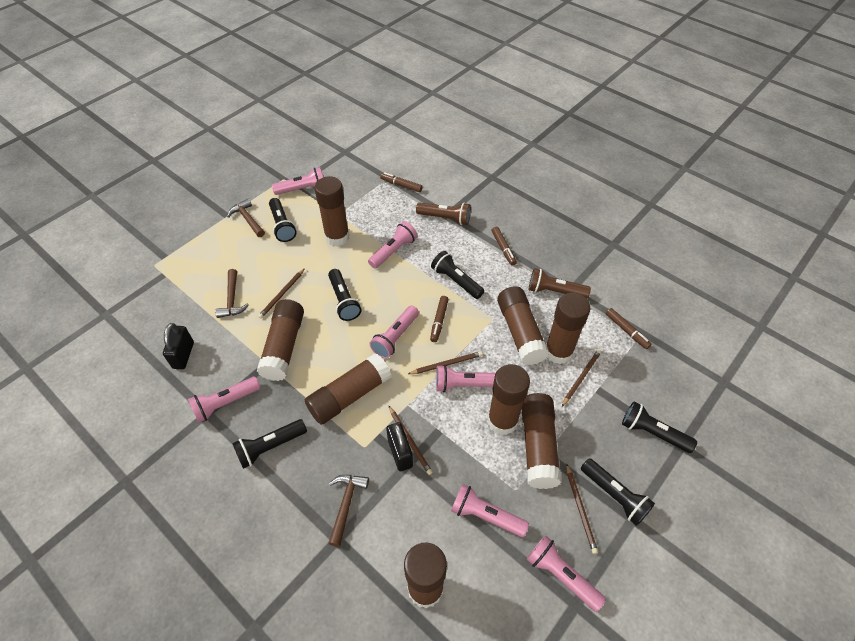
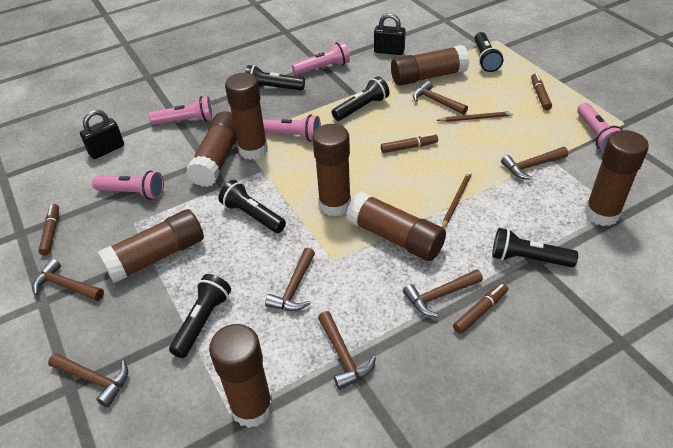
brown flashlight: [416,203,471,225] [529,268,591,299] = 2 -> none = 0
brown hammer: [215,269,249,318] [227,199,265,237] [328,475,369,547] = 3 -> [32,259,104,301] [48,353,128,407] [265,247,315,311] [318,311,376,390] [403,269,483,317] [413,81,468,115] [501,147,568,180] = 7
brown pencil: [258,268,305,319] [388,405,433,475] [408,351,483,374] [562,350,601,406] [566,463,598,554] = 5 -> [436,111,513,122] [442,171,472,228] = 2
pink flashlight: [188,377,260,423] [272,167,323,195] [368,221,417,269] [370,306,419,359] [436,365,496,392] [451,484,529,537] [527,535,606,612] = 7 -> [92,171,164,200] [149,96,214,125] [263,115,321,142] [292,41,350,75] [577,103,622,152] = 5

